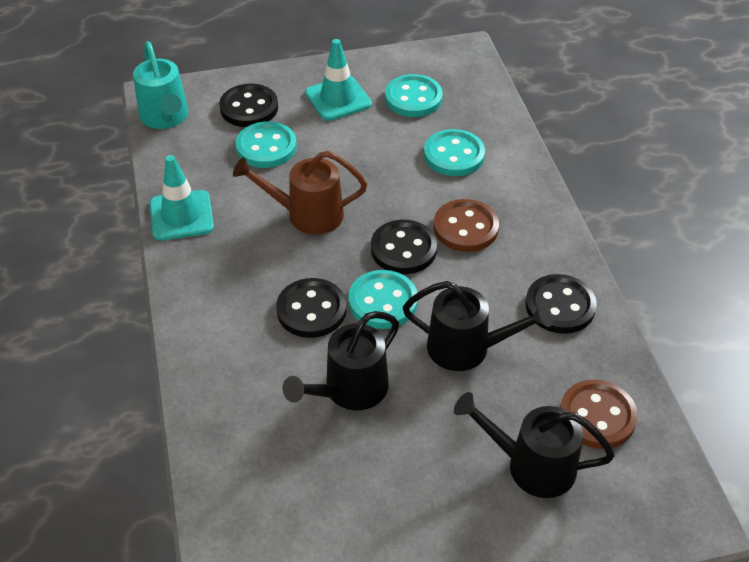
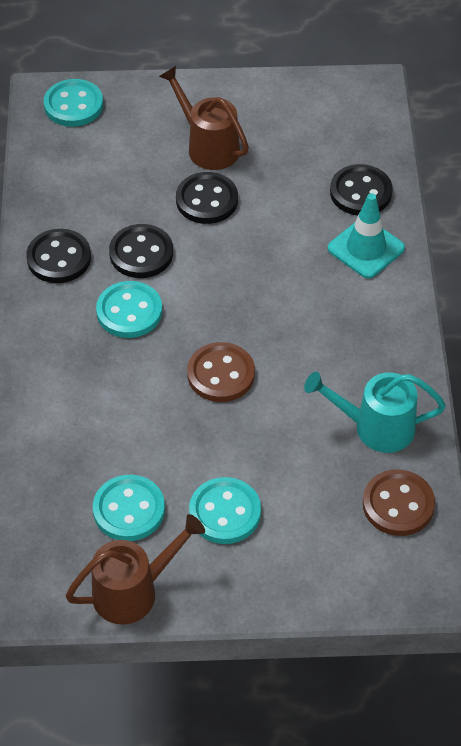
black watering can: [283,311,399,410] [403,281,553,371] [454,392,615,498] = 3 -> none = 0
brown watering can: [233,151,367,235] = 1 -> [66,514,205,625] [159,66,249,170] = 2
turquoise traffic cone: [150,155,214,241] [305,39,372,121] = 2 -> [328,193,405,279] = 1

